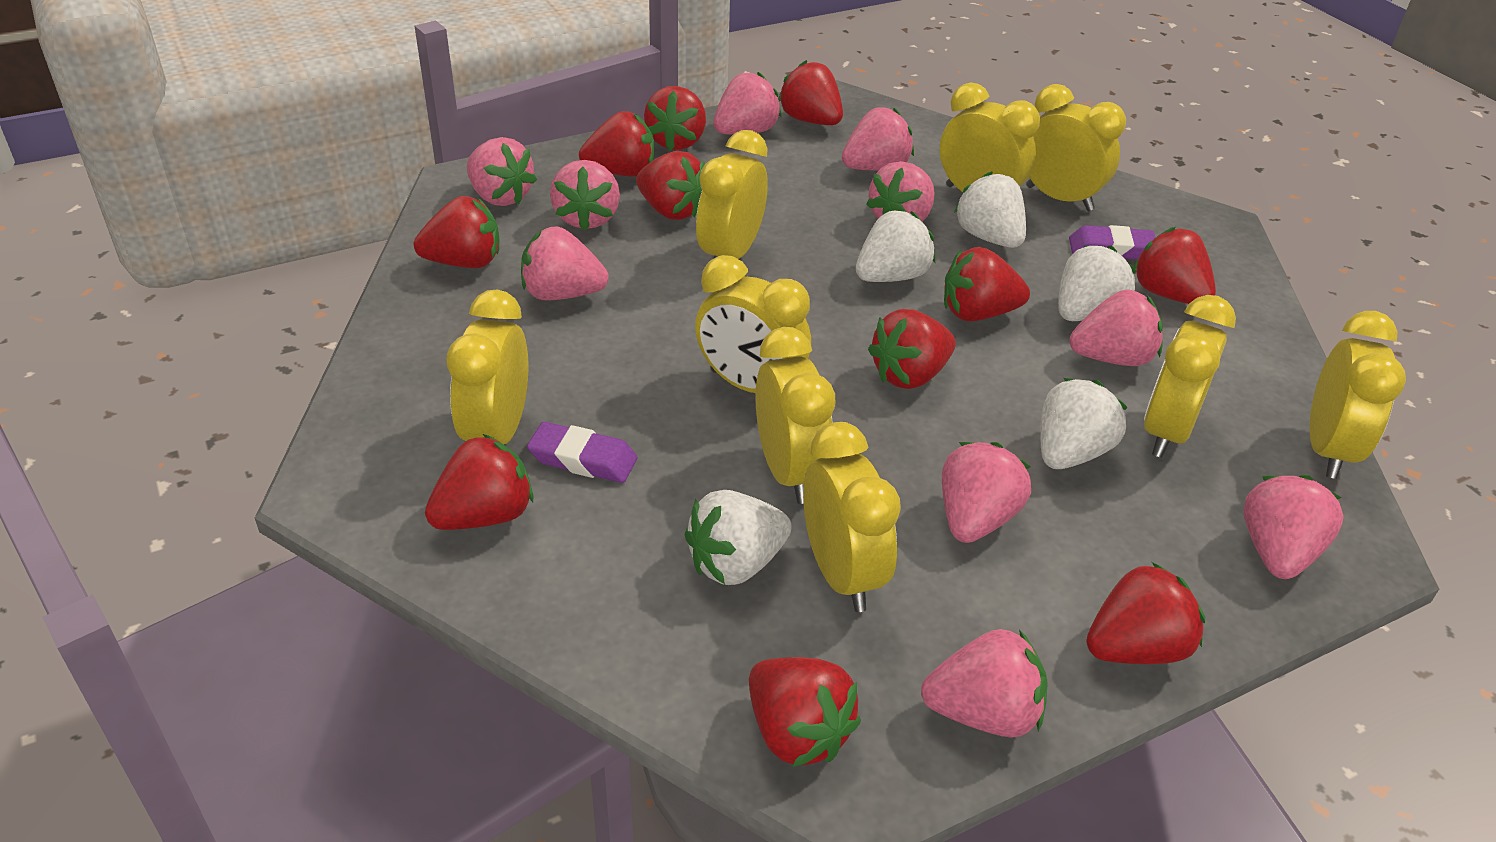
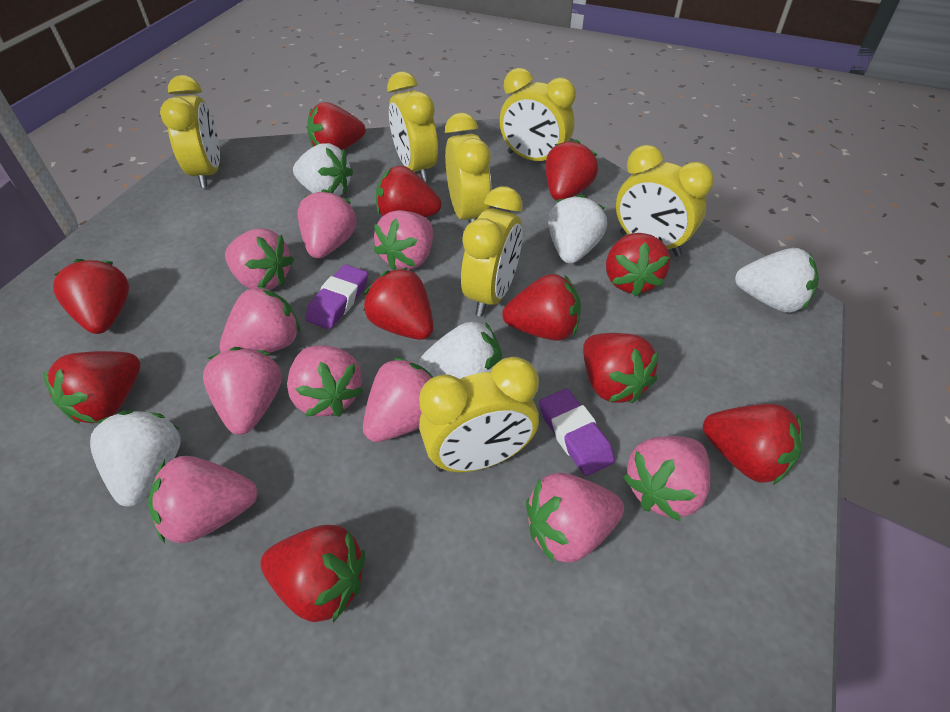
yellow clock: [447,290,528,444] [695,255,811,393] [696,130,768,259] [755,327,835,504] [803,422,901,612] [940,82,1040,192] [1026,84,1126,211] [1144,295,1236,458] [1310,311,1406,479] = 9 -> [160,75,220,188] [387,72,438,182] [419,357,539,472] [445,113,491,223] [461,186,523,317] [500,68,576,161] [616,145,714,257] = 7

